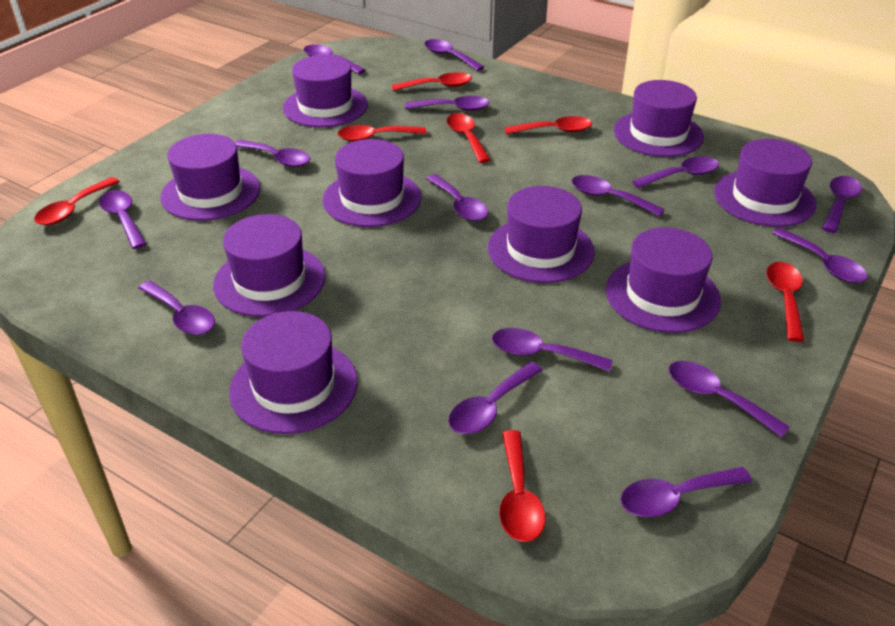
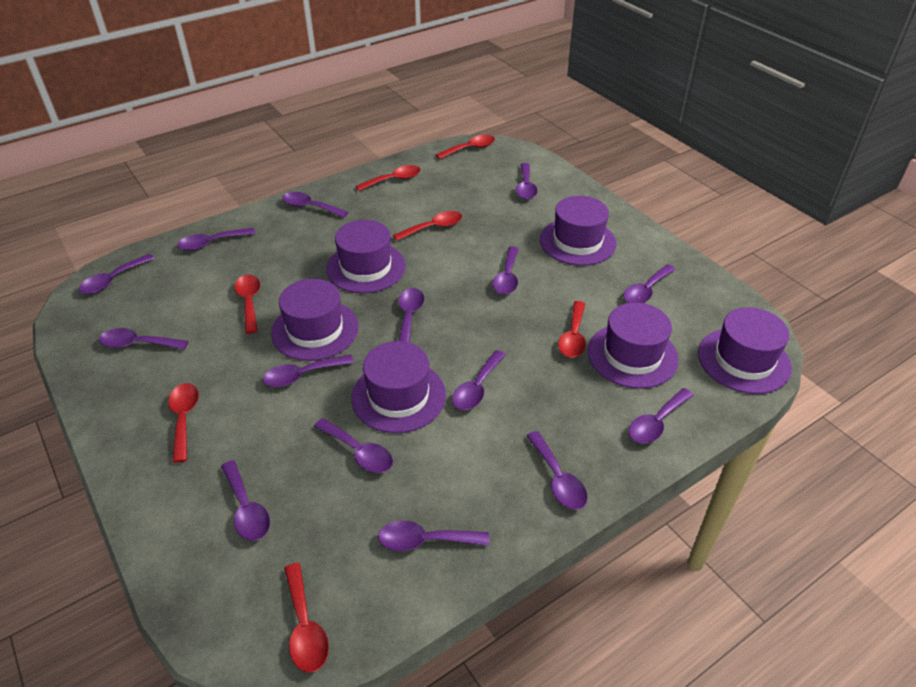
purple hat: [161,134,260,221] [213,214,326,317] [229,311,358,434] [283,55,368,128] [323,139,421,227] [488,186,595,283] [606,228,721,333] [614,80,704,157] [714,139,816,227] = 9 -> [271,279,359,361] [326,220,406,293] [351,341,446,433] [540,196,616,266] [588,303,679,389] [698,307,792,394] = 6

